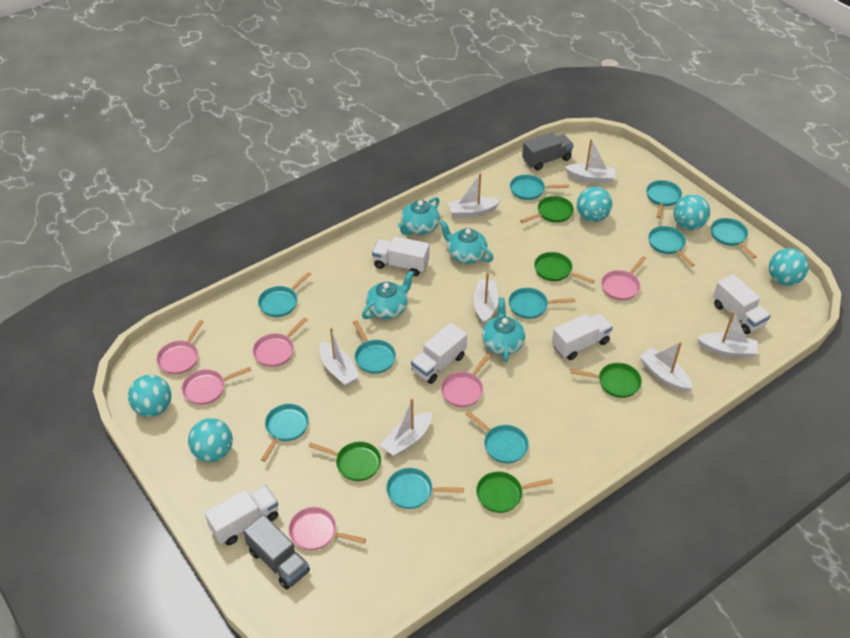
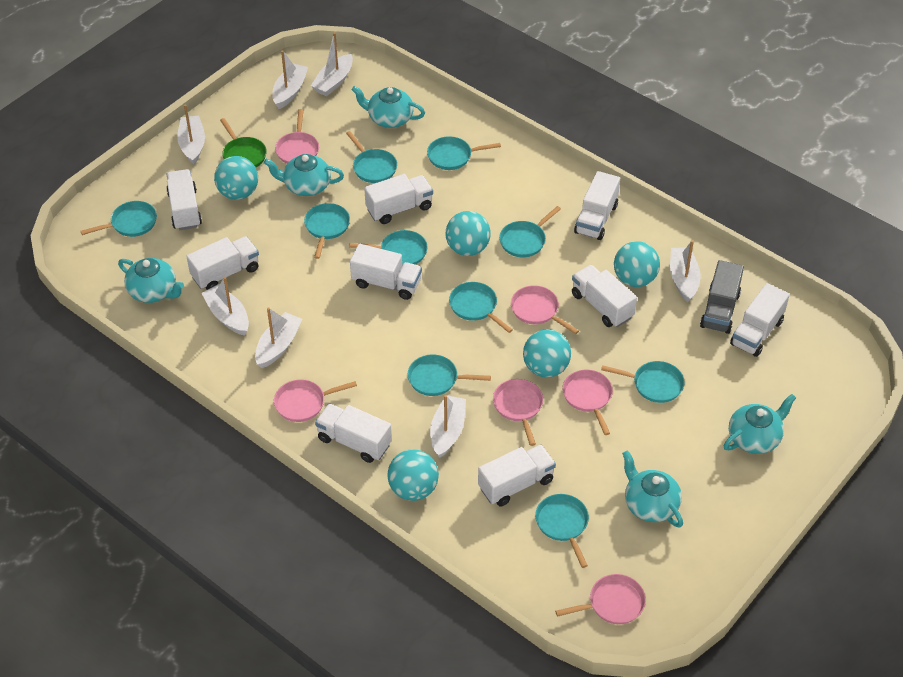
green pan: [308,442,381,481] [476,471,553,513] [520,196,574,223] [534,252,595,284] [570,363,642,398] = 5 -> [220,118,267,167] = 1
grey truck: [243,514,310,590] [522,133,574,171] = 2 -> [700,260,744,334] = 1
turquoise teapot: [362,270,414,319] [398,197,440,235] [439,220,493,264] [482,297,525,362] = 4 -> [118,258,184,303] [264,154,344,196] [352,86,425,128] [622,450,683,528] [723,394,796,454] = 5
white truck: [205,485,278,545] [372,236,429,276] [411,323,467,384] [552,314,613,360] [713,274,771,334] = 5 -> [166,169,202,230] [186,236,259,290] [315,403,392,463] [350,244,422,300] [364,174,433,224] [478,445,556,506] [572,265,637,327] [574,171,620,240] [730,283,790,357] = 9

